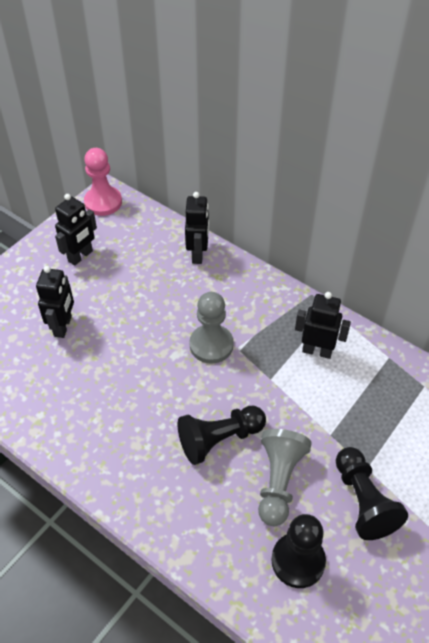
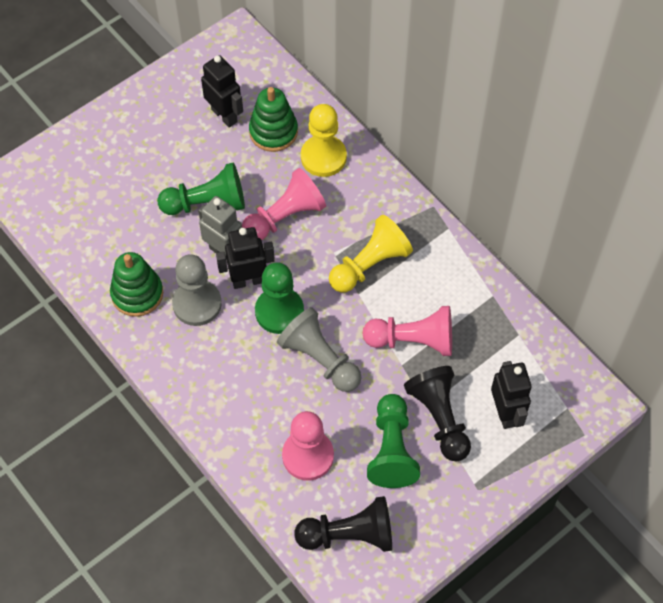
black pawn: [178,406,266,465] [271,514,326,588] [336,447,408,540] = 3 -> [294,496,392,552] [404,366,471,462] = 2
black robot: [36,266,74,338] [55,194,97,266] [185,192,209,264] [295,292,351,359] = 4 -> [201,55,243,128] [216,227,275,289] [491,361,532,429] = 3
green pawn: none = 0 -> [157,163,245,215] [255,262,304,334] [367,394,420,488] = 3
green stacking toy: none = 0 -> [110,252,163,317] [249,87,298,152] = 2
grey robot: none = 0 -> [198,196,242,261] = 1
pink pawn: [84,148,122,216] = 1 -> [242,168,326,240] [282,411,334,481] [362,306,452,356] = 3
yellow pawn: none = 0 -> [301,104,347,177] [329,215,413,293] = 2

